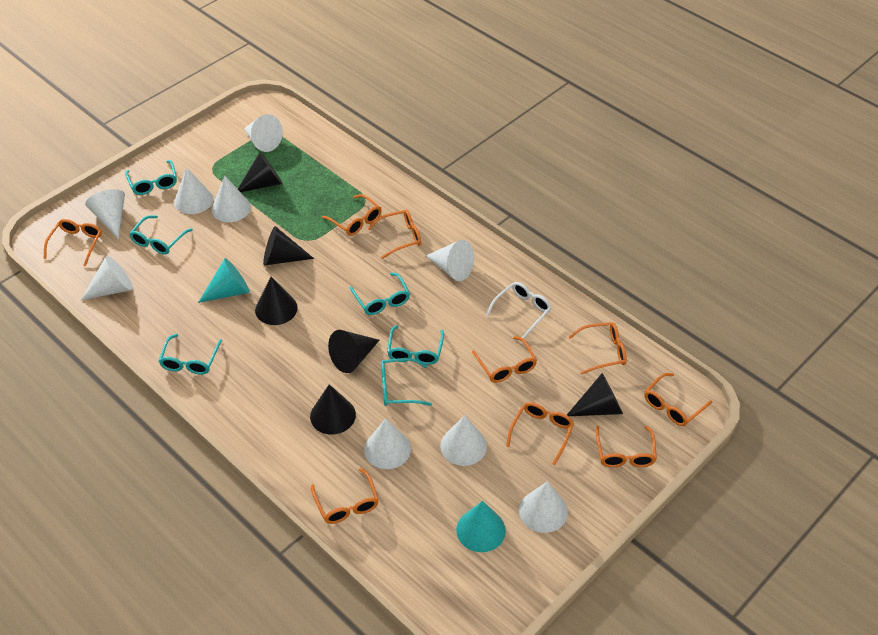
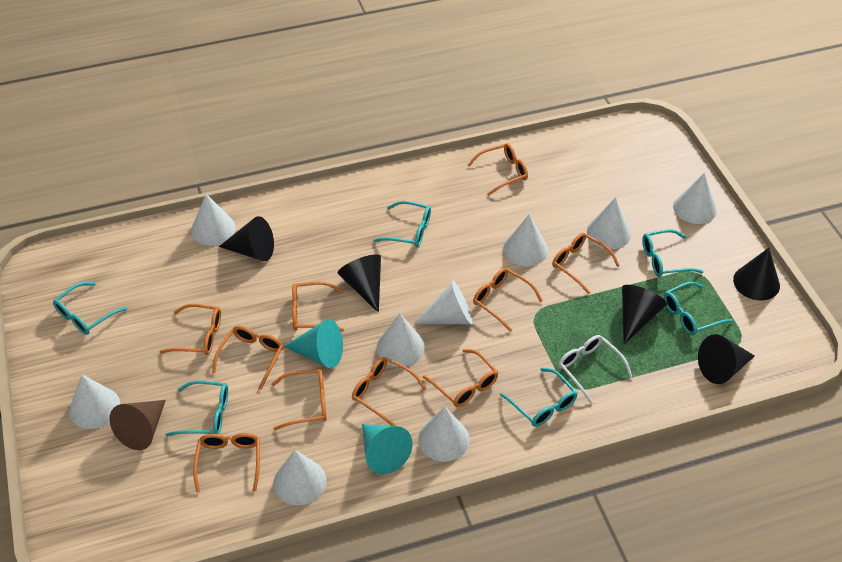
black cone: [238,152,283,192] [255,277,298,325] [263,226,314,266] [310,384,356,435] [328,330,379,373] [567,373,623,416] = 6 -> [219,216,274,261] [338,254,381,313] [622,285,667,344] [698,334,755,384] [733,248,780,300] = 5
brown cone: none = 0 -> [109,400,166,450] = 1
orange glasses: [44,219,102,267] [311,468,379,524] [322,194,381,236] [368,210,421,259] [472,336,537,383] [506,402,574,465] [569,322,627,375] [595,426,657,467] [644,373,712,426] = 9 -> [160,304,221,355] [193,433,260,493] [212,326,283,390] [271,369,327,430] [292,282,344,331] [352,357,426,426] [423,349,498,407] [468,143,528,196] [473,268,543,332] [552,233,620,294] = 10

